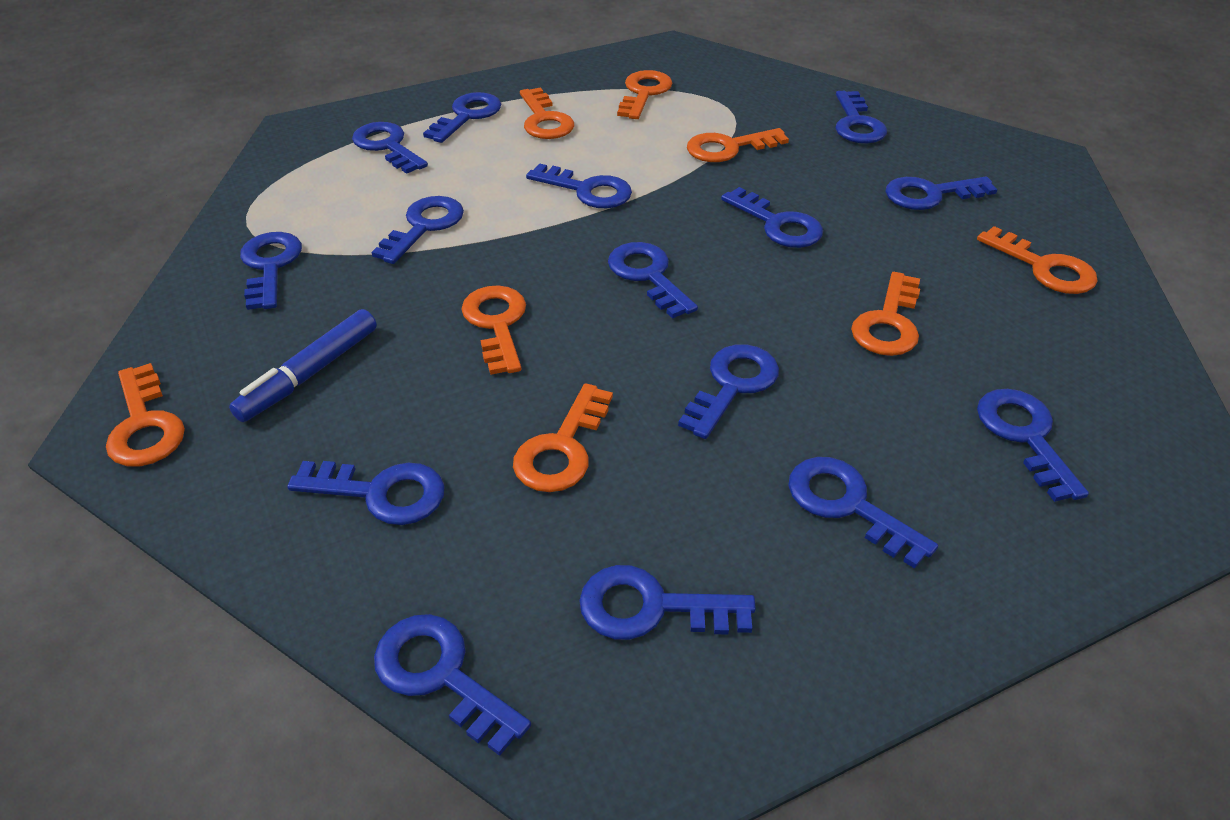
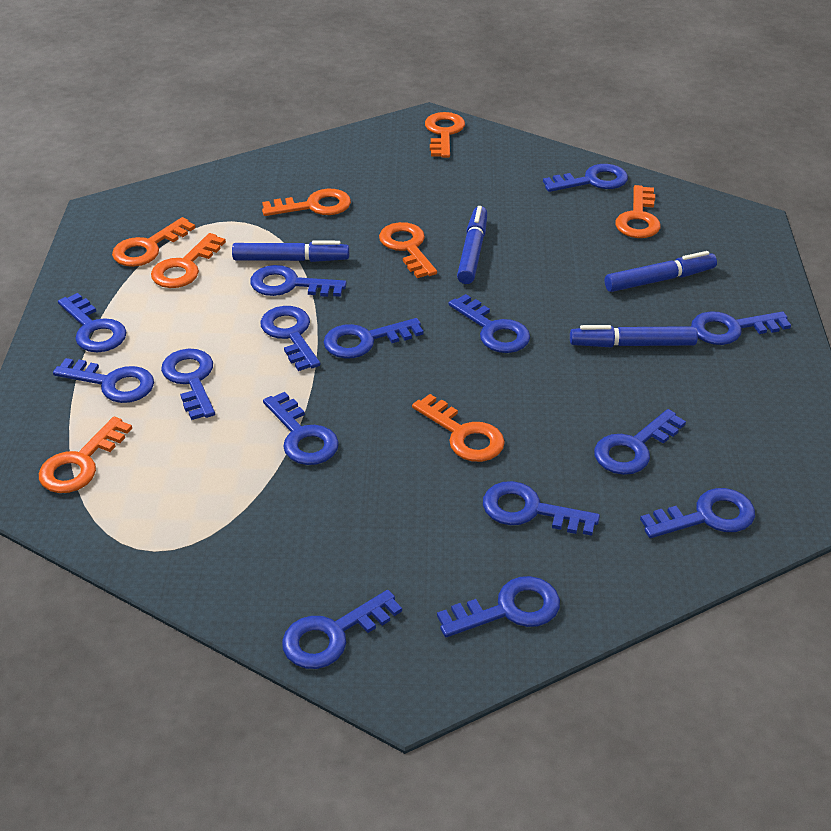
blue marker: [229,309,377,422] = 1 -> [232,241,349,262] [457,206,487,284] [570,325,698,347] [605,251,717,292] = 4

